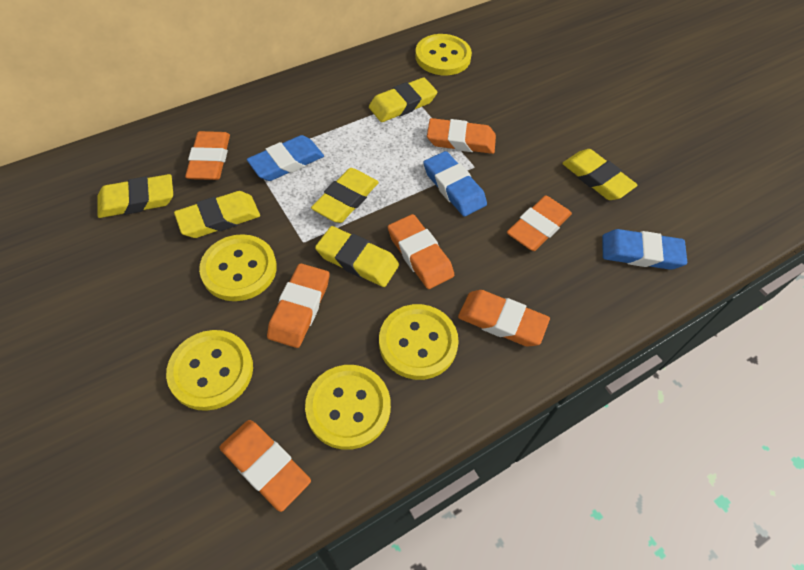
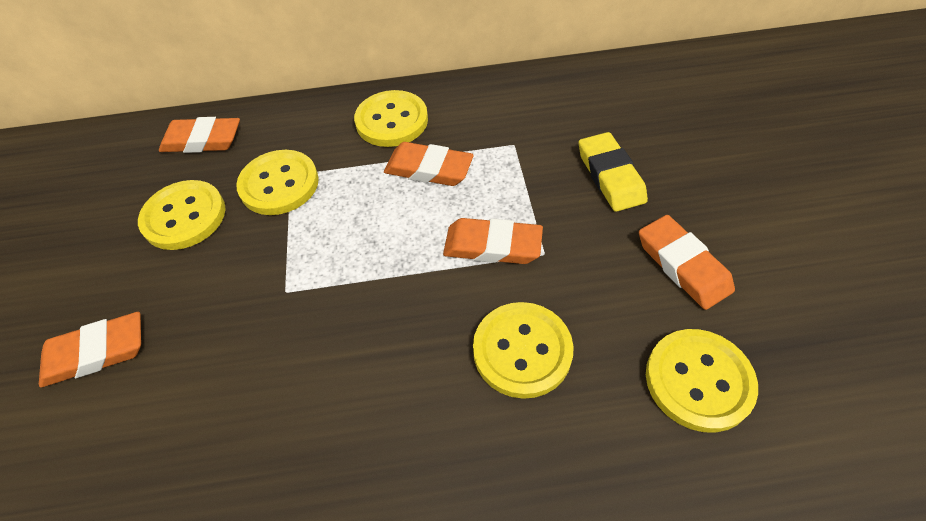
blue eraser: [247,135,324,181] [423,151,487,217] [602,229,687,270] = 3 -> none = 0
orange eraser: [185,131,230,180] [220,420,311,512] [267,263,329,348] [388,214,454,289] [427,118,496,154] [458,290,550,347] [507,195,572,251] = 7 -> [39,312,141,388] [159,117,240,153] [384,142,474,186] [443,218,543,264] [639,215,735,310] = 5
yellow eraser: [97,174,173,218] [174,191,260,238] [311,168,379,223] [315,226,399,287] [369,77,437,122] [562,149,637,200] = 6 -> [579,132,648,212] = 1

